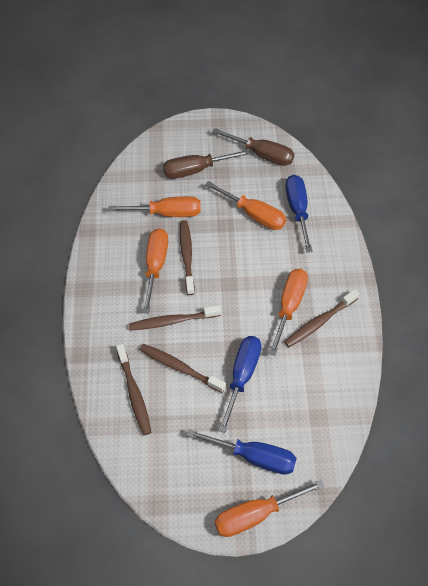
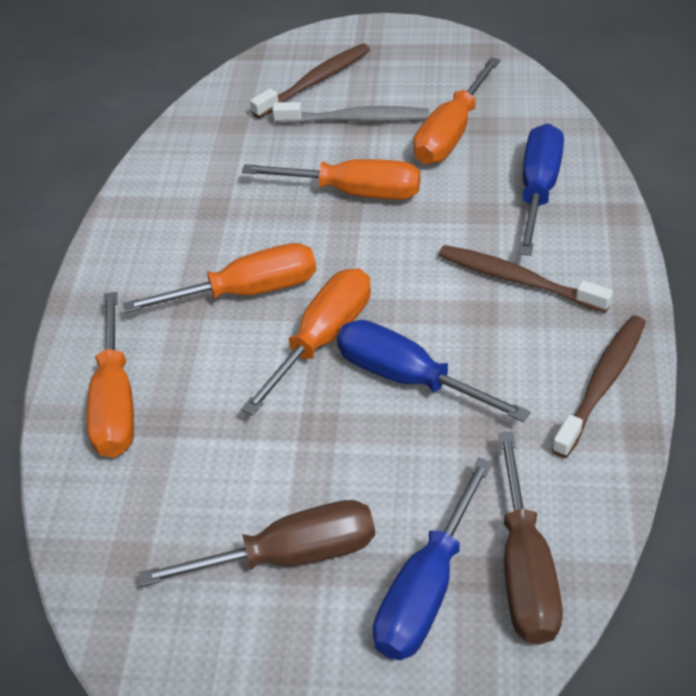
brown toothbrush: [116,344,151,435] [129,305,221,331] [140,344,226,393] [180,220,195,295] [284,289,359,347] = 5 -> [250,44,370,119] [439,245,613,313] [552,315,646,458] = 3
grey toothbrush: none = 0 -> [272,102,429,124] = 1

